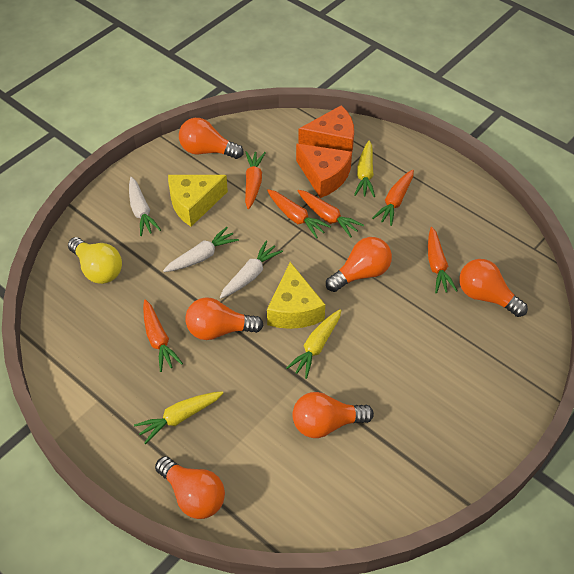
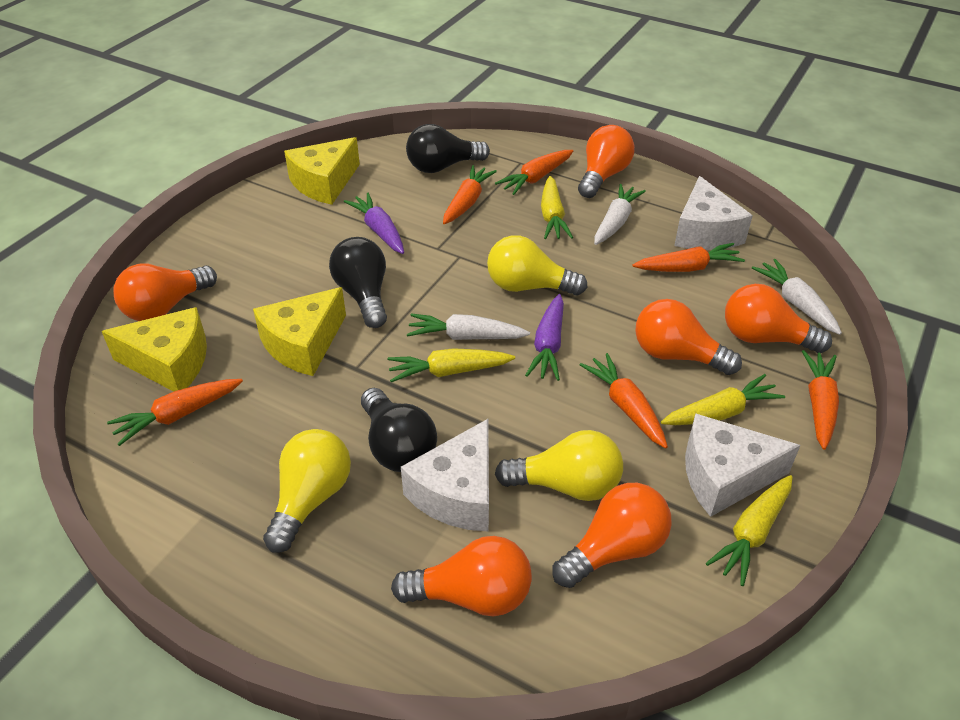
black light bulb: none = 0 -> [329,237,387,328] [361,388,437,472] [406,124,490,173] = 3
orange cheese: [296,144,352,198] [298,105,354,152] = 2 -> none = 0
purple carrot: none = 0 -> [344,193,404,254] [525,294,564,381] = 2
white cheese: none = 0 -> [401,419,489,532] [674,176,753,250] [685,413,801,517] = 3
yellow carrot: [134,391,223,444] [286,309,341,379] [354,140,375,197] = 3 -> [387,348,515,382] [541,176,573,239] [661,374,785,425] [706,475,793,586] = 4
yellow cheese: [168,175,228,227] [267,262,325,329] = 2 -> [102,307,207,392] [253,287,346,376] [284,137,360,205] = 3
yellow light bulb: [68,237,122,284] = 1 -> [263,429,351,553] [487,235,587,296] [495,430,623,501] = 3

